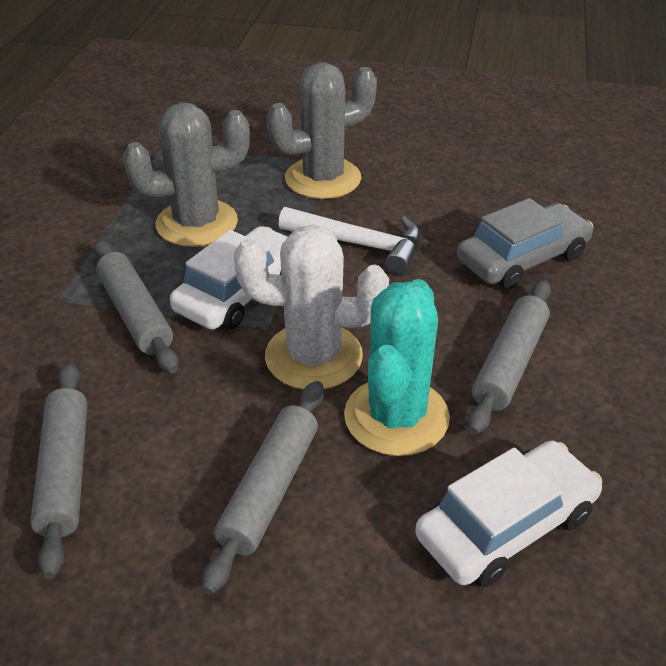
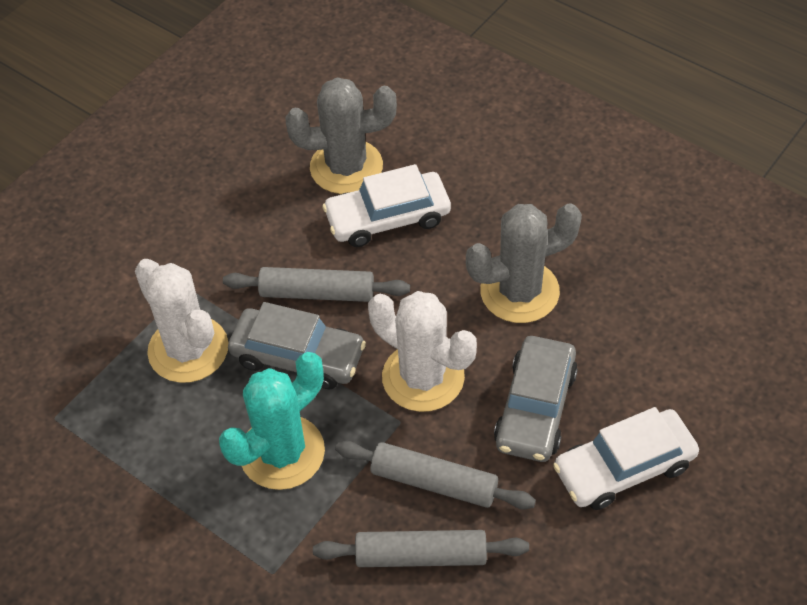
grey car: [457,198,593,289] = 1 -> [228,302,366,389] [494,336,578,462] = 2
grey rolling pin: [30,363,87,579] [94,240,179,374] [202,381,324,595] [467,280,551,435] = 4 -> [223,267,410,302] [313,530,529,567] [335,441,536,509] = 3
white cactus: [234,225,389,390] = 1 -> [135,259,228,383] [368,291,477,412] = 2
white hammer: [278,207,421,275] = 1 -> none = 0

